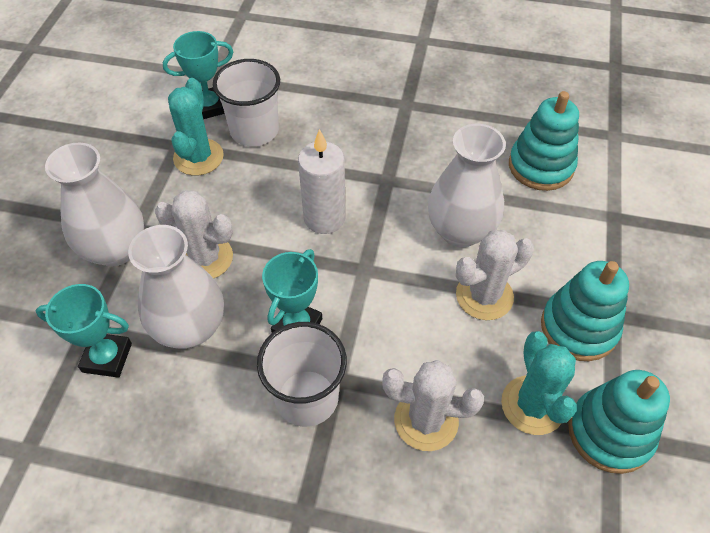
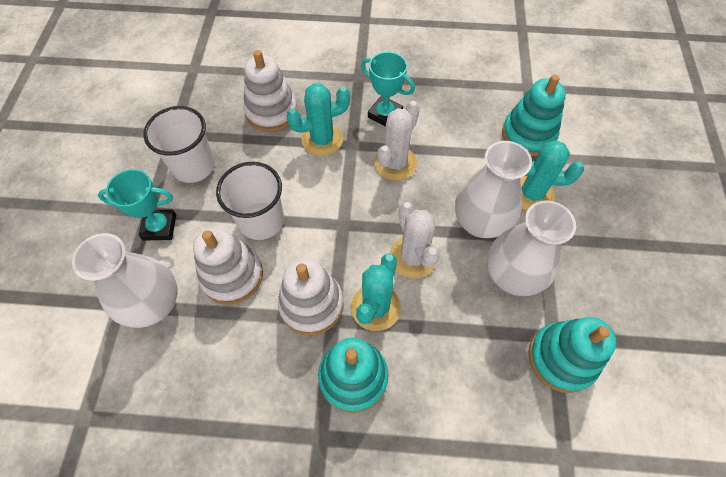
turquoise cactus: [168,78,224,176] [501,331,577,435] = 2 -> [286,83,350,156] [351,254,401,331] [520,140,584,211] = 3
turquoise trophy: [36,284,132,378] [163,31,233,119] [262,249,322,333] = 3 -> [98,169,176,241] [361,52,415,127] = 2
white cactus: [155,190,233,279] [382,360,484,451] [456,230,534,320] = 3 -> [374,101,420,181] [390,202,440,279] = 2
white candle: [298,129,346,234] = 1 -> none = 0
white stacking toy: none = 0 -> [193,227,263,305] [243,50,298,132] [278,258,343,335] = 3

